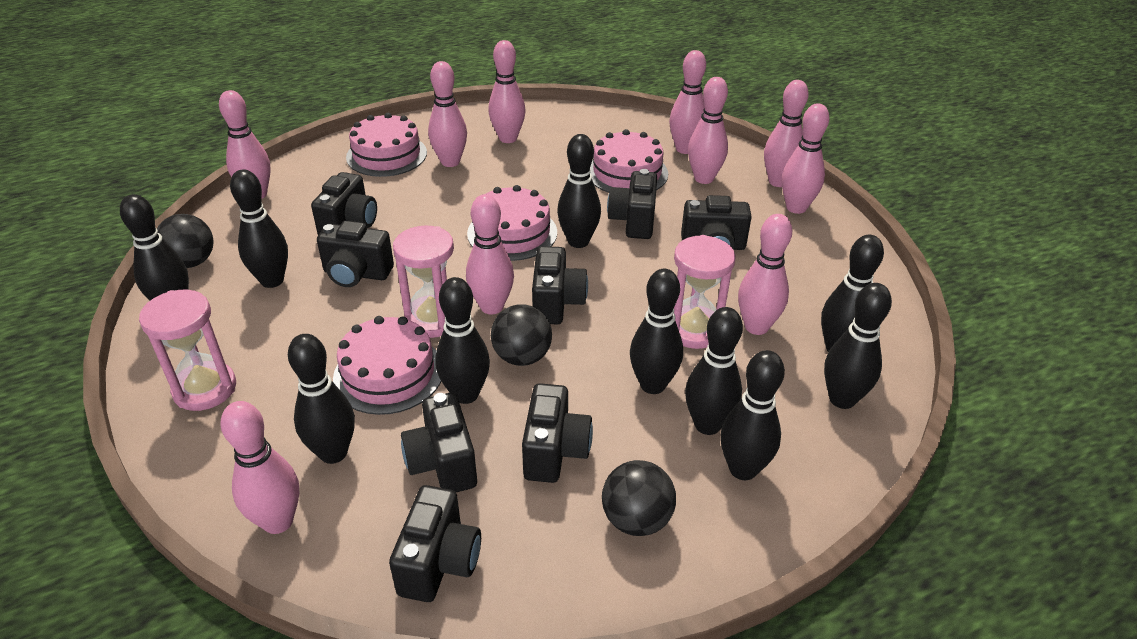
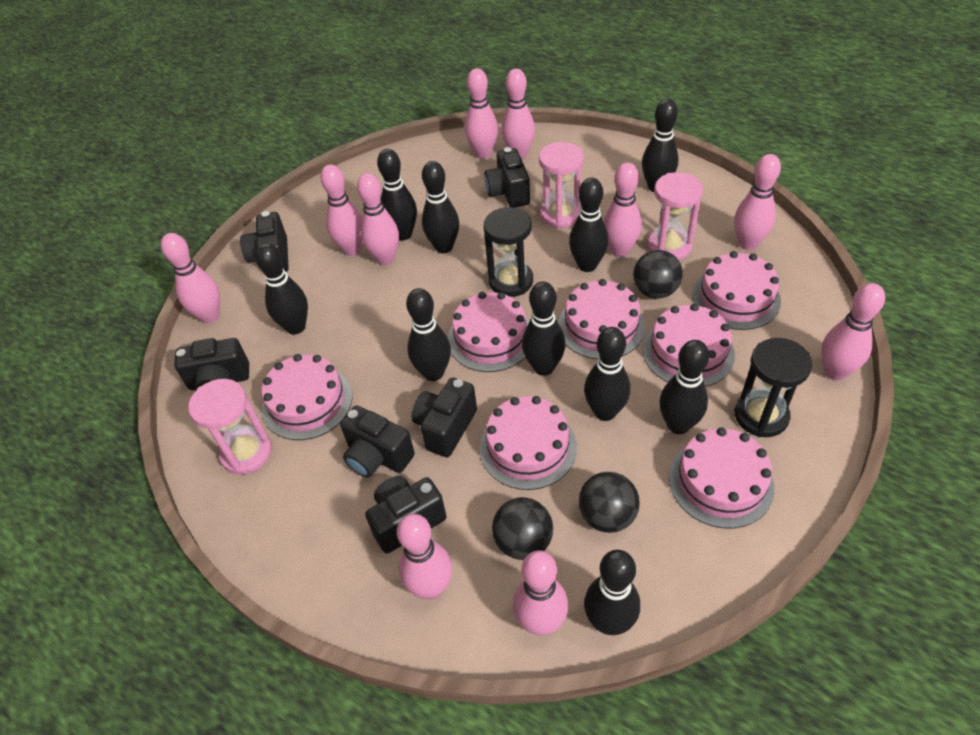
black camera: [311,172,377,235] [317,221,394,287] [389,485,481,602] [401,393,477,492] [522,383,593,483] [532,246,588,324] [607,169,657,239] [681,195,752,250] = 8 -> [174,338,249,391] [240,211,289,272] [340,406,415,478] [365,476,447,554] [411,378,477,458] [484,147,530,208] = 6
black hourglass: none = 0 -> [483,207,533,297] [735,338,812,437] = 2
pink cake: [333,316,441,415] [346,113,427,177] [467,185,557,261] [590,129,668,193] = 4 -> [261,354,352,440] [448,292,529,372] [480,396,577,490] [558,279,645,359] [643,304,735,387] [669,427,774,529] [693,251,781,330] = 7

